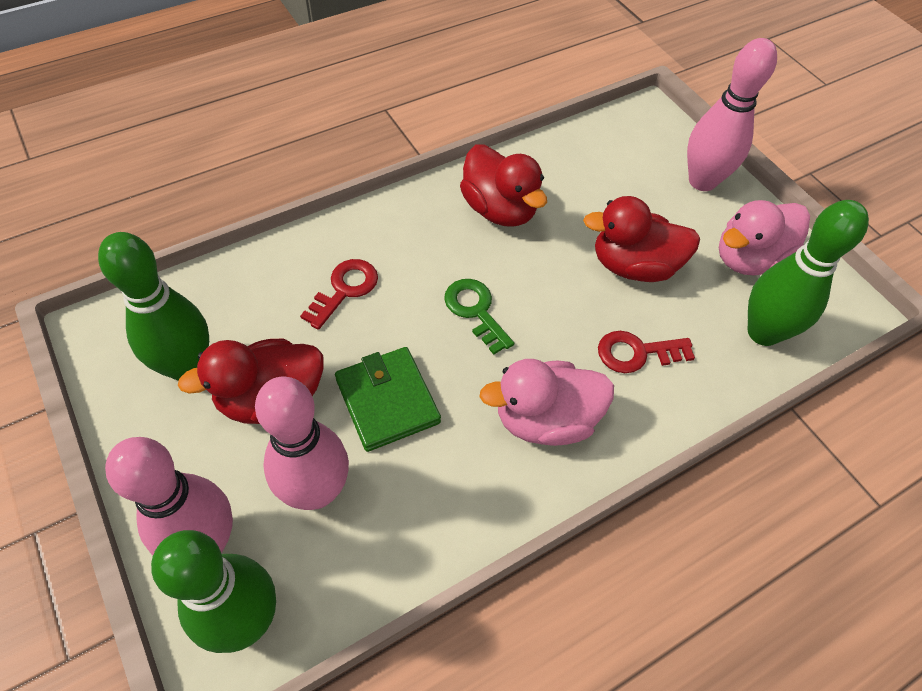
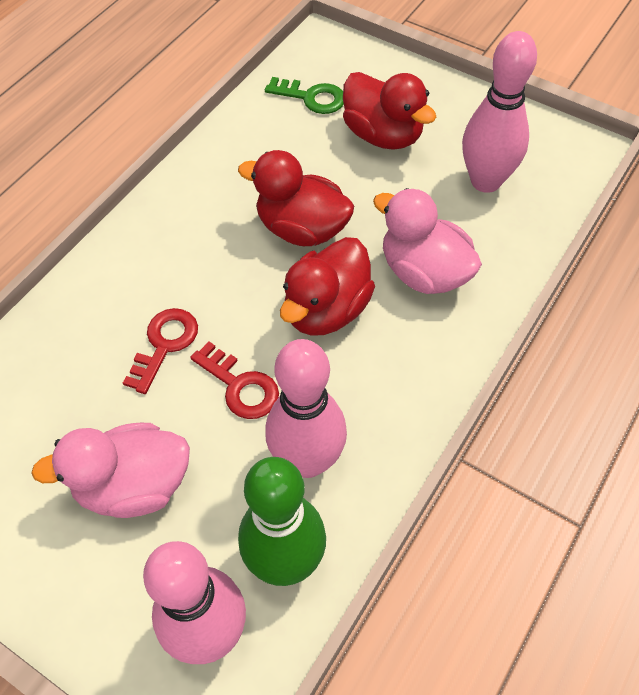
green bowling pin: [98,232,209,381] [151,530,276,653] [748,200,869,346] = 3 -> [238,457,326,586] = 1
green wallet: [335,347,441,452] = 1 -> none = 0

